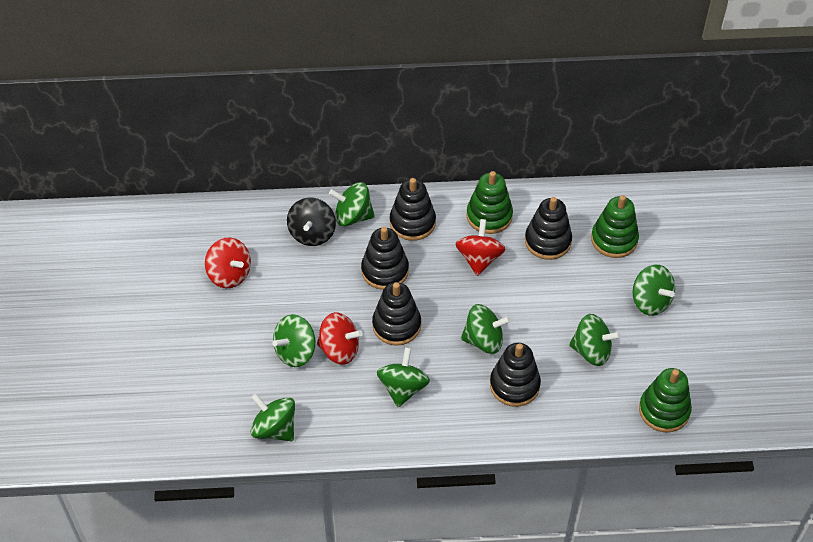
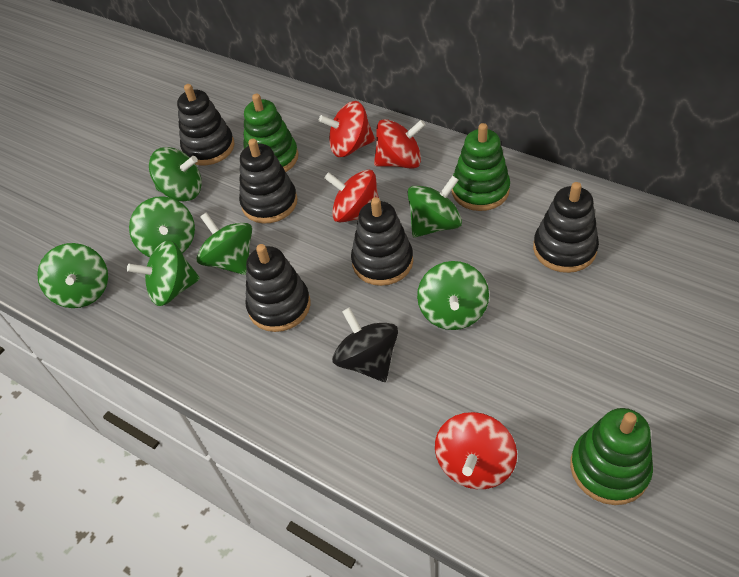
red spinning top: [205,238,251,288] [317,312,363,365] [455,219,506,276] = 3 -> [319,101,375,157] [324,169,379,222] [374,119,425,169] [435,412,517,489] = 4

